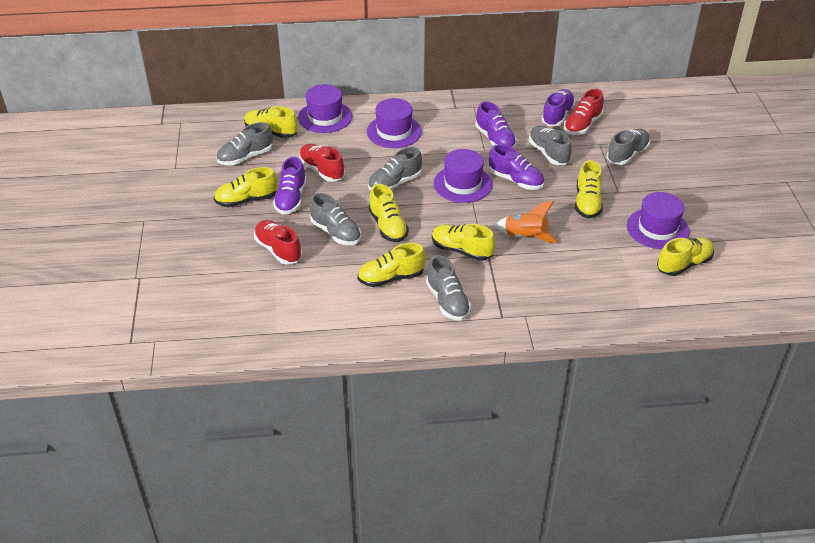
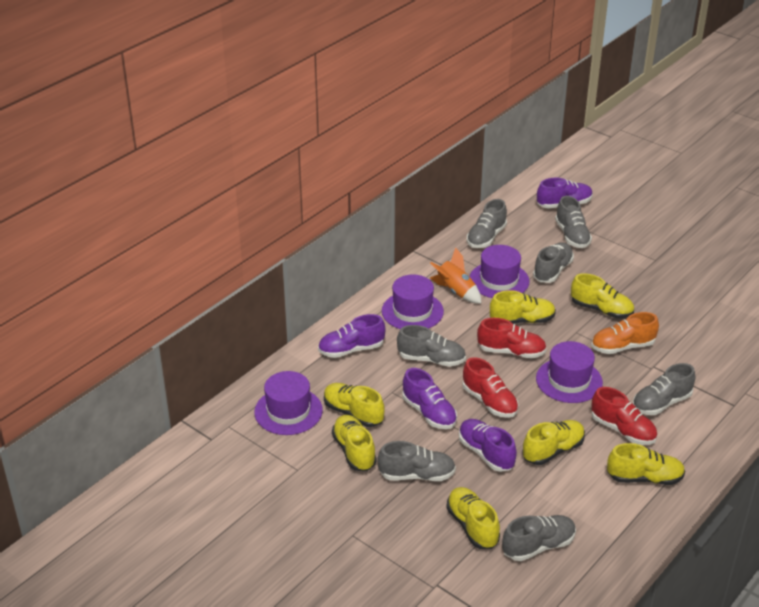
grey shoe: [216,122,273,165] [309,193,361,245] [368,147,422,191] [426,255,471,320] [529,125,572,165] [607,129,650,165] = 6 -> [377,441,456,481] [397,325,466,367] [467,199,507,248] [502,515,576,561] [533,242,574,283] [555,196,592,248] [633,363,695,415] = 7
orange shoe: none = 0 -> [591,312,659,354] = 1

